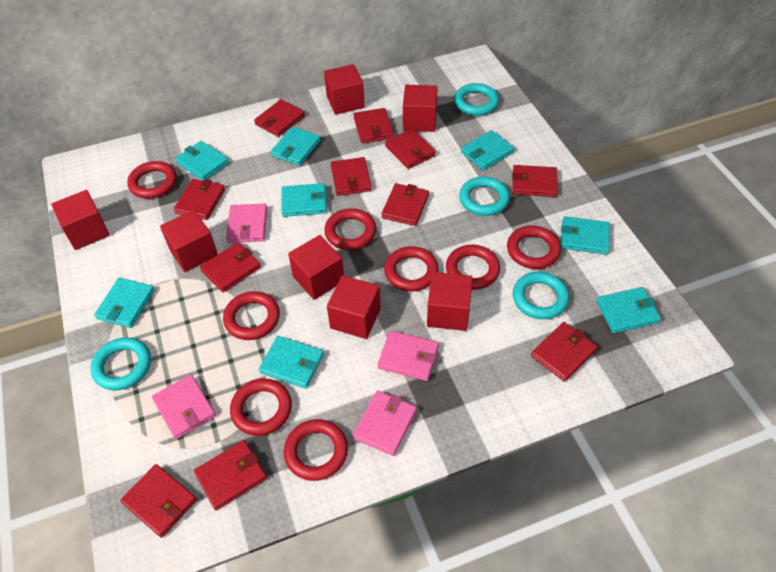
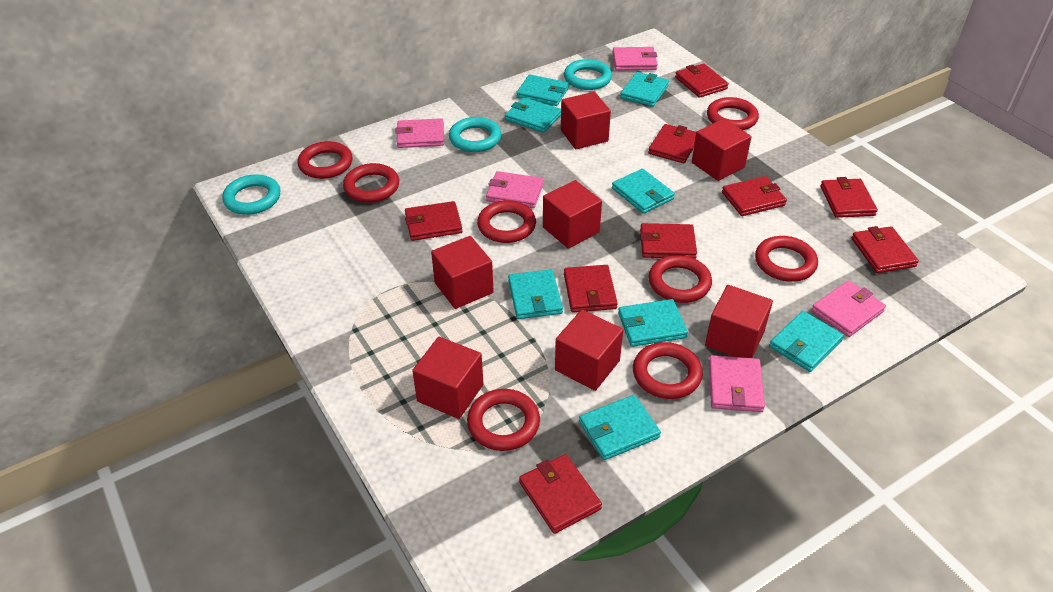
pink wallet: [152,374,216,439] [226,204,267,243] [353,391,417,456] [378,331,439,381] = 4 -> [395,118,444,148] [486,171,544,208] [612,47,658,71] [709,355,765,412] [811,280,886,337] = 5
red wallet: [120,464,197,538] [174,179,225,220] [194,440,267,510] [200,242,261,292] [254,99,305,137] [331,157,372,196] [354,108,394,143] [381,183,429,226] [385,129,436,169] [512,165,558,197] [531,322,597,382] = 11 -> [405,201,462,241] [519,454,602,534] [564,265,618,313] [640,223,697,259] [648,124,696,163] [675,63,729,98] [722,176,787,216] [820,177,878,218] [852,226,919,273] = 9
turquoise ring: [91,337,151,390] [454,83,499,116] [459,177,510,216] [513,272,569,319] = 4 -> [222,174,280,215] [449,117,501,152] [564,59,612,90] = 3

